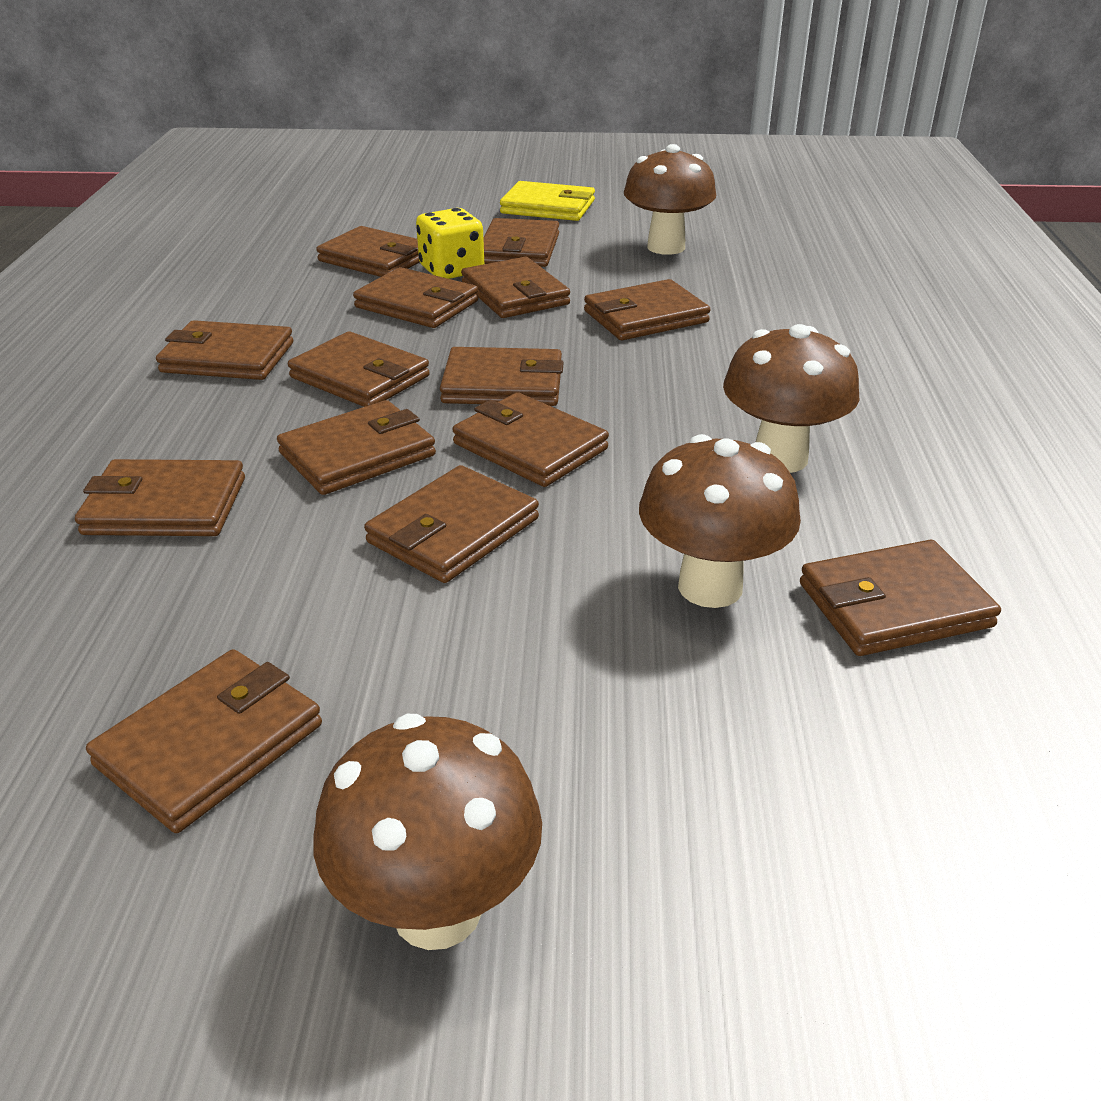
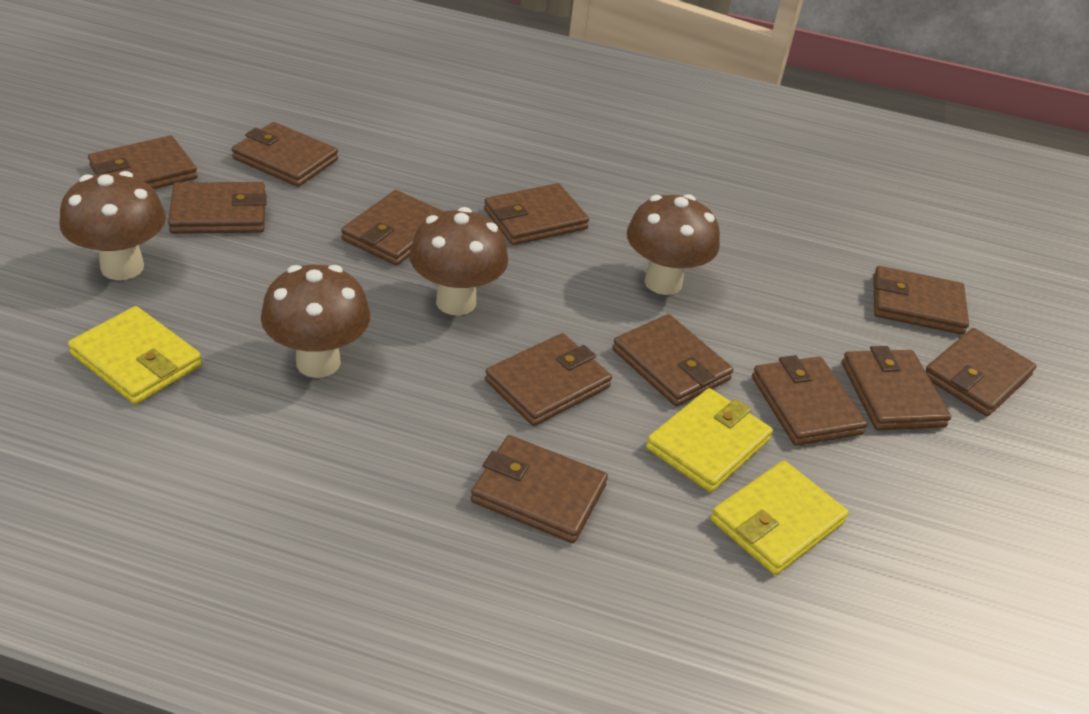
brown wallet: [75,459,245,536] [86,649,322,833] [156,320,293,380] [277,400,436,495] [288,331,430,407] [316,226,420,277] [353,267,478,328] [364,465,539,583] [440,347,564,406] [452,392,609,487] [461,257,570,318] [483,218,559,267] [584,279,710,340] [800,540,1001,656] = 14 -> [88,136,198,189] [168,182,267,234] [232,122,338,187] [341,190,444,266] [471,435,608,543] [484,183,589,245] [485,333,612,426] [612,314,733,406] [752,355,868,446] [842,346,951,430] [873,266,969,335] [926,328,1037,416] = 12
yellow dice: [416,208,484,279] = 1 -> none = 0
yellow wallet: [500,181,595,221] = 1 -> [68,306,202,404] [646,388,773,492] [710,461,849,575] = 3

